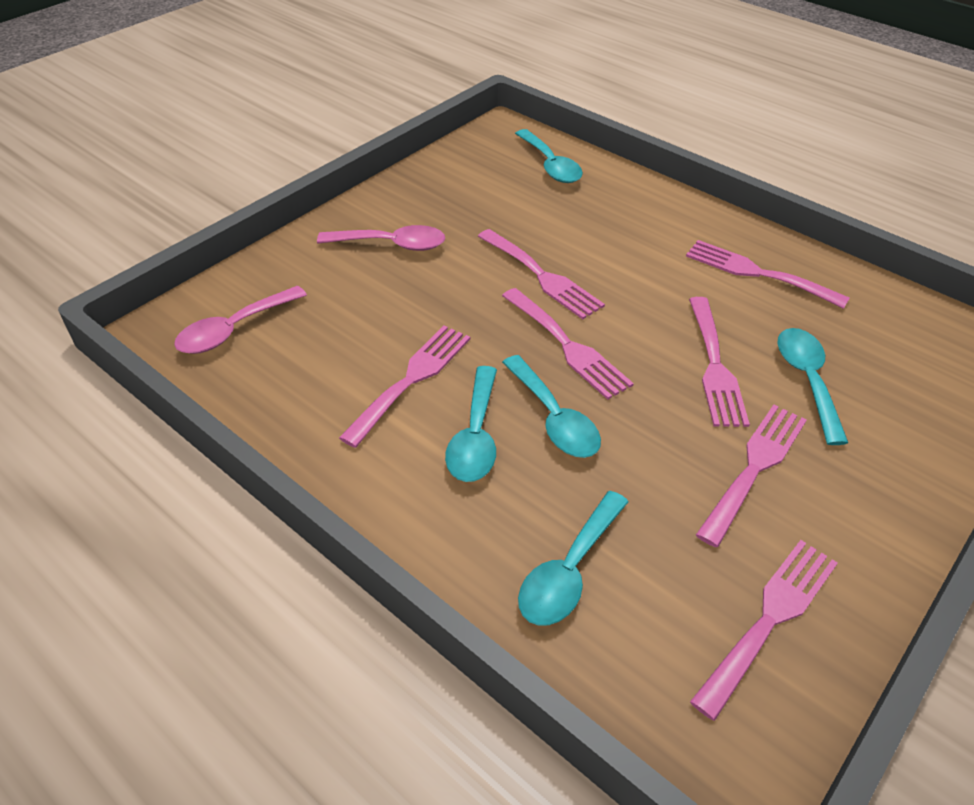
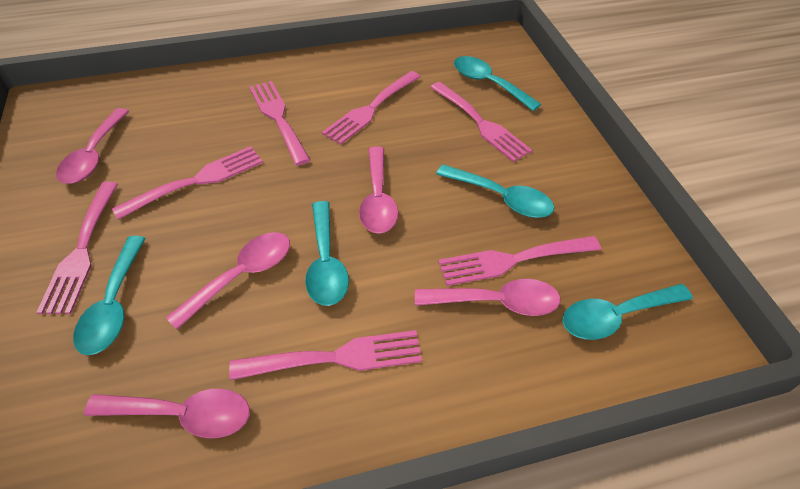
pink spoon: [174,286,307,354] [317,225,445,251] = 2 -> [56,108,129,184] [84,389,250,438] [166,232,290,330] [359,146,398,234] [415,279,561,316] = 5

